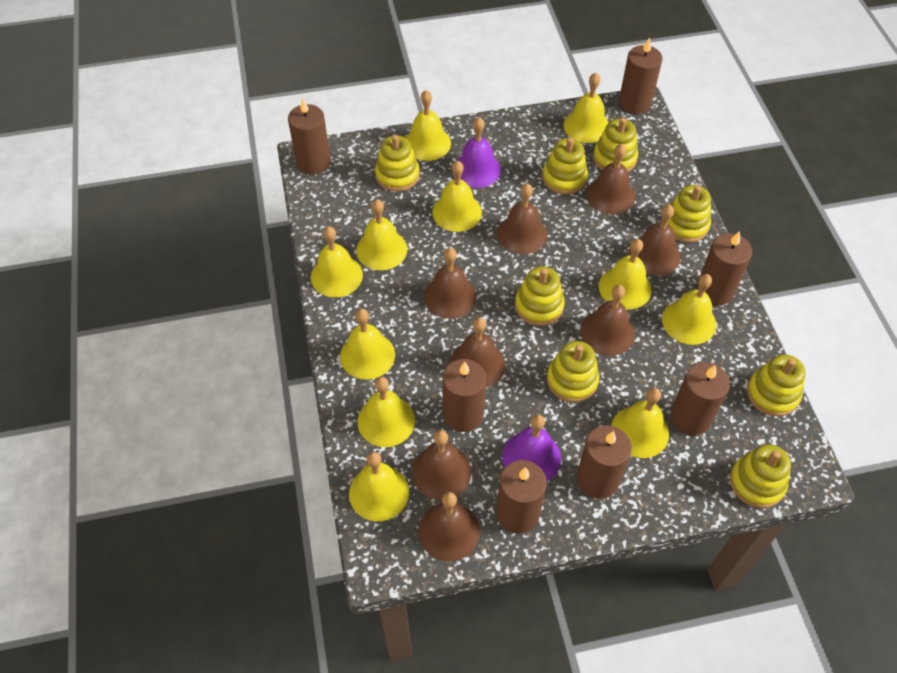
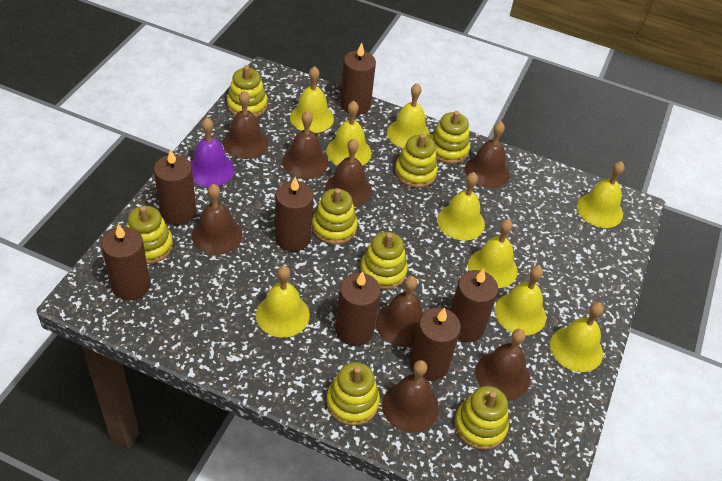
purple bell: [457,117,501,188] [502,414,561,481] = 2 -> [190,118,235,187] = 1
yellow bell: [311,226,363,297] [340,309,395,380] [349,452,409,521] [356,199,407,270] [358,377,415,447] [406,90,451,161] [432,161,482,232] [564,73,609,143] [599,239,652,310] [611,388,669,458] [662,274,716,345] = 11 -> [256,266,310,338] [290,66,334,133] [326,101,371,166] [387,83,431,148] [437,172,485,241] [468,219,518,288] [495,266,546,335] [550,302,603,372] [577,161,625,228] = 9

